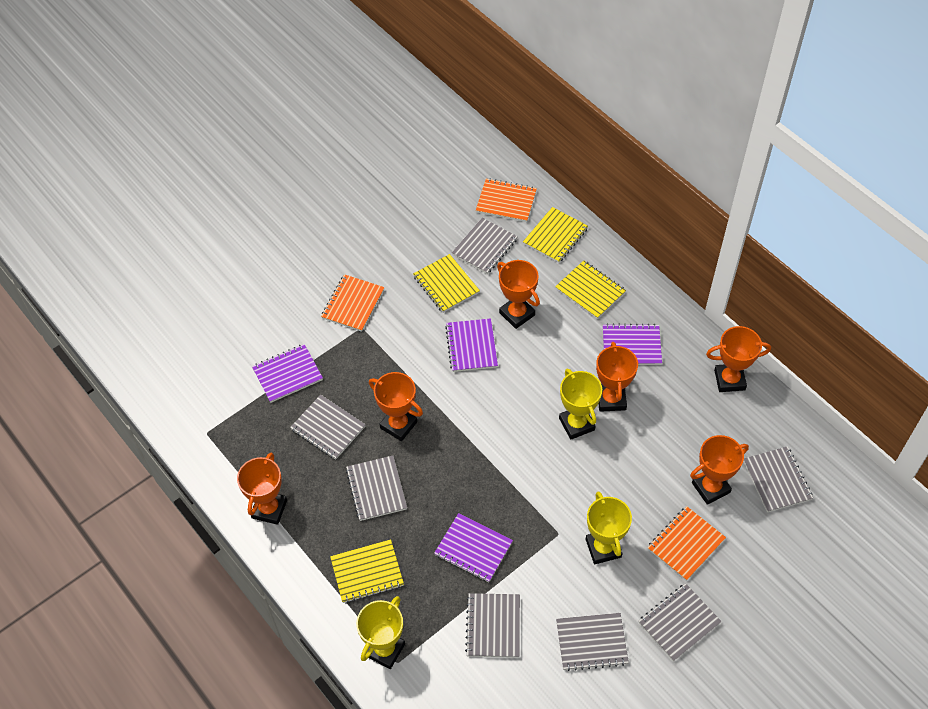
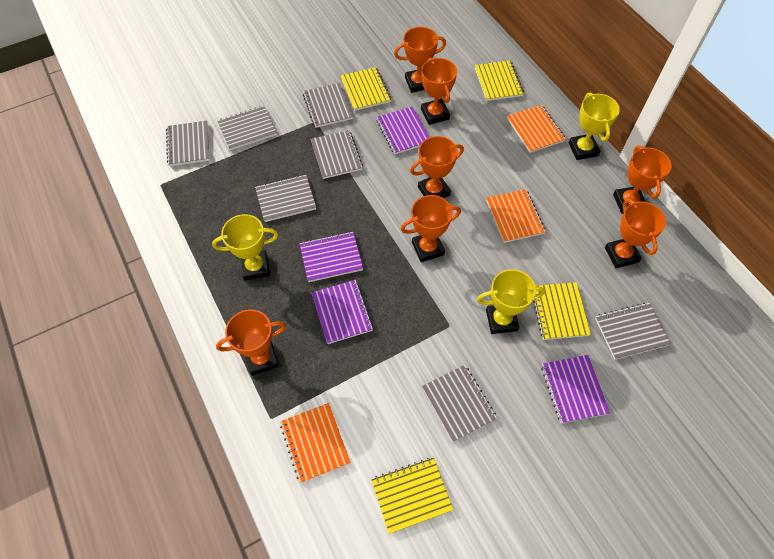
orange trophy: [237,453,287,525] [369,372,423,441] [497,260,540,329] [596,342,638,412] [690,435,749,505] [706,326,771,392] = 6 -> [216,309,286,376] [394,27,446,93] [401,195,461,262] [410,136,464,198] [421,58,457,125] [605,199,666,268] [613,145,672,214] = 7

